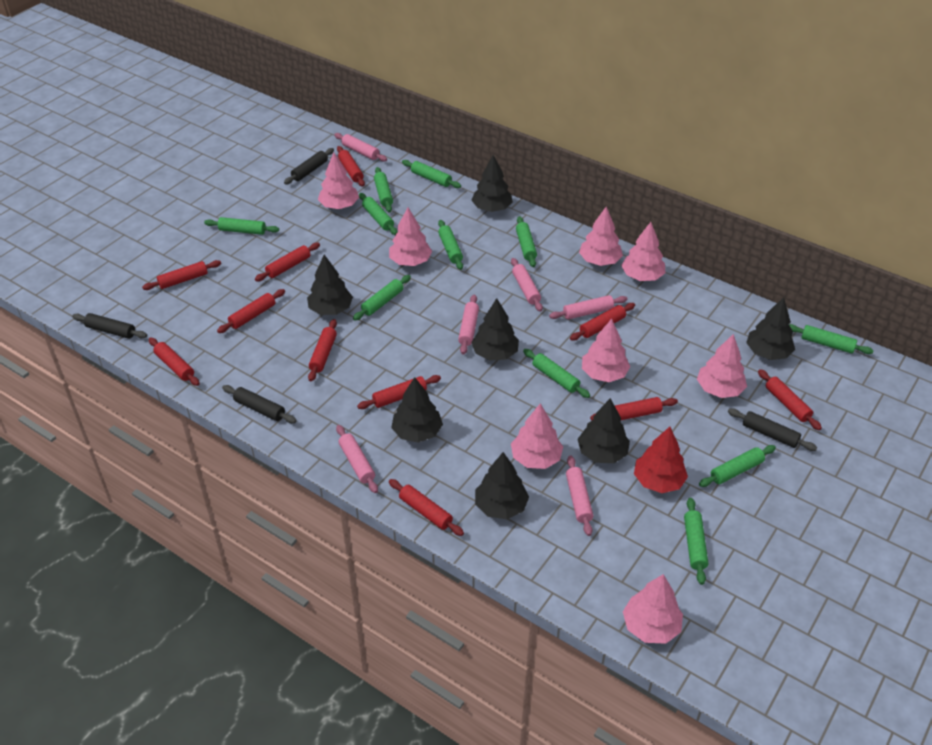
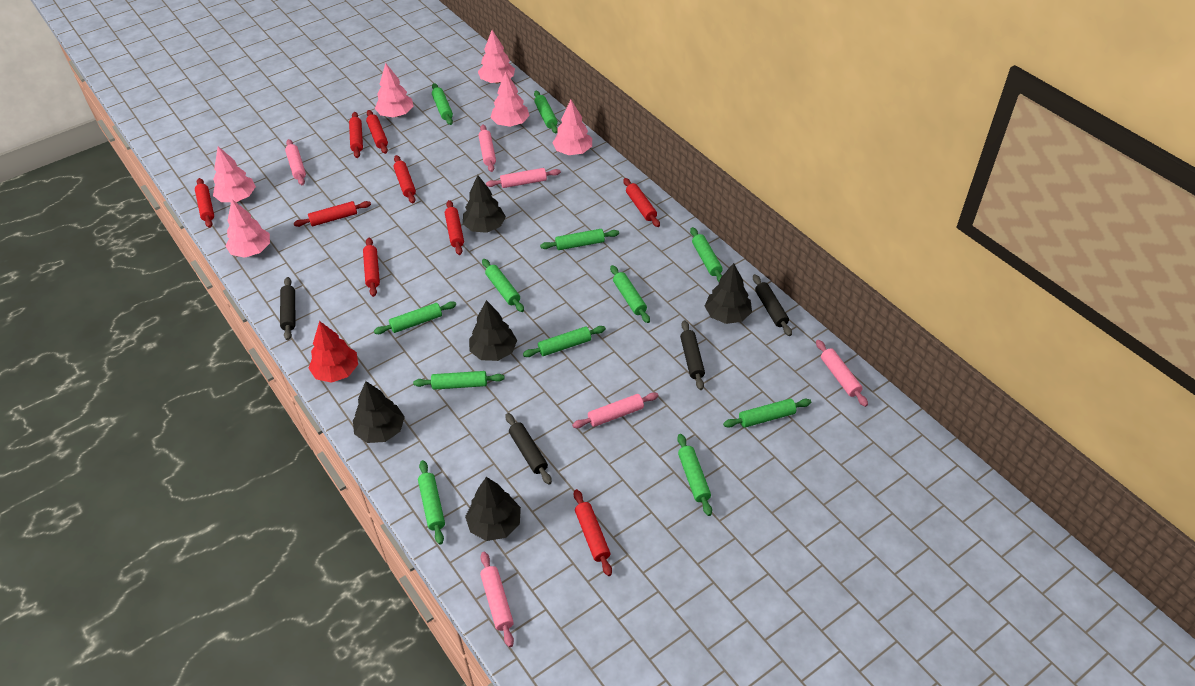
black tree: [307,255,353,315] [391,377,443,443] [471,155,513,212] [471,298,519,361] [475,452,529,519] [577,398,630,463] [746,298,795,360] = 7 -> [353,381,405,443] [463,175,506,233] [465,477,521,541] [469,300,517,361] [705,263,752,324] = 5
green rolling pin: [204,217,279,235] [353,275,411,321] [359,193,397,235] [374,167,393,213] [402,160,461,188] [438,220,463,270] [516,216,537,267] [523,349,590,398] [684,498,709,585] [699,445,776,487] [789,324,874,354] = 11 -> [374,301,456,334] [413,371,505,390] [418,460,445,545] [432,83,453,125] [482,259,524,312] [523,326,606,357] [534,91,558,133] [540,229,619,250] [610,265,650,323] [677,434,712,516] [690,227,723,282] [723,399,811,428] = 12
pink tree: [318,152,359,209] [389,207,432,266] [511,403,563,469] [579,207,623,266] [582,319,630,382] [621,222,665,281] [623,574,683,644] [697,334,747,398] = 8 -> [213,146,256,202] [225,199,270,258] [375,63,414,117] [478,30,515,83] [490,72,530,127] [552,100,592,155] = 6
red rolling pin: [142,260,221,290] [149,338,200,386] [217,289,285,333] [255,243,320,281] [308,319,337,382] [337,146,365,187] [357,375,441,409] [389,479,464,536] [570,303,635,341] [590,397,678,420] [758,369,822,430] = 11 -> [195,178,214,228] [294,201,371,227] [349,112,363,158] [363,238,380,297] [366,110,388,154] [393,155,416,203] [445,200,464,255] [574,489,612,576] [623,178,660,227] = 9

